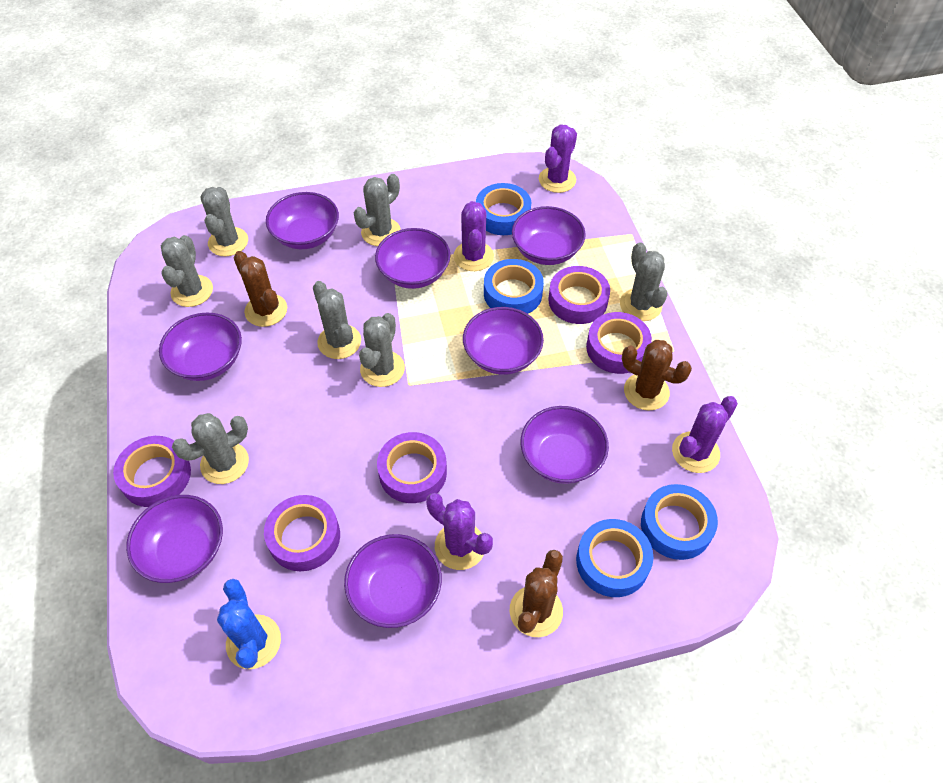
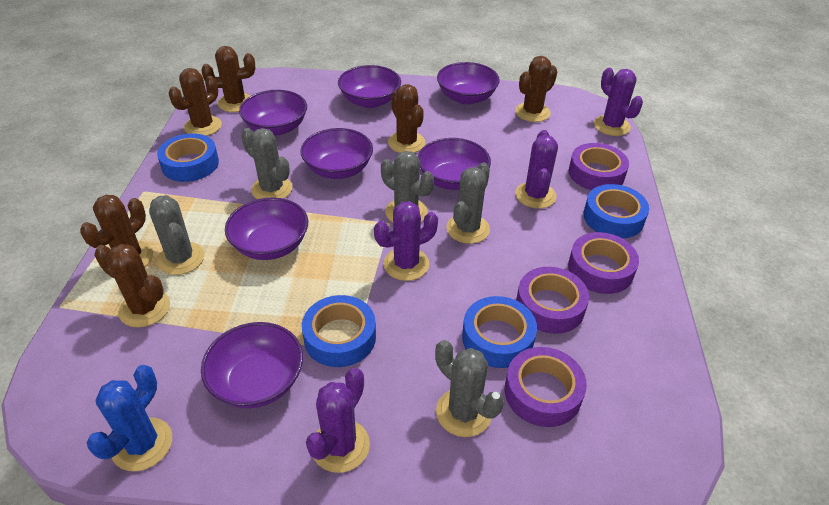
brown cactus: [234,251,287,327] [510,550,563,637] [622,340,692,411] = 3 -> [80,195,153,267] [94,244,170,328] [168,68,222,136] [201,46,255,112] [388,84,425,153] [515,56,557,122] = 6
grey cactus: [161,235,213,307] [172,413,249,484] [200,187,248,256] [313,281,361,359] [353,174,401,246] [359,313,405,387] [620,242,668,321] = 7 -> [149,195,204,275] [241,128,293,199] [381,151,434,222] [435,340,504,437] [446,163,490,244] = 5
purple bowl: [126,495,223,583] [159,313,242,381] [266,192,339,249] [344,534,442,628] [375,228,450,289] [463,307,544,375] [512,206,586,265] [521,406,609,484] = 8 -> [201,322,303,409] [225,197,308,260] [239,90,307,136] [300,128,373,179] [338,65,401,108] [418,138,491,190] [437,62,500,104] = 7
purple tape: [113,436,191,507] [264,495,340,571] [377,432,447,503] [548,266,610,324] [586,312,652,374] = 5 -> [505,347,587,427] [516,267,589,334] [568,232,639,294] [569,143,629,190] = 4

